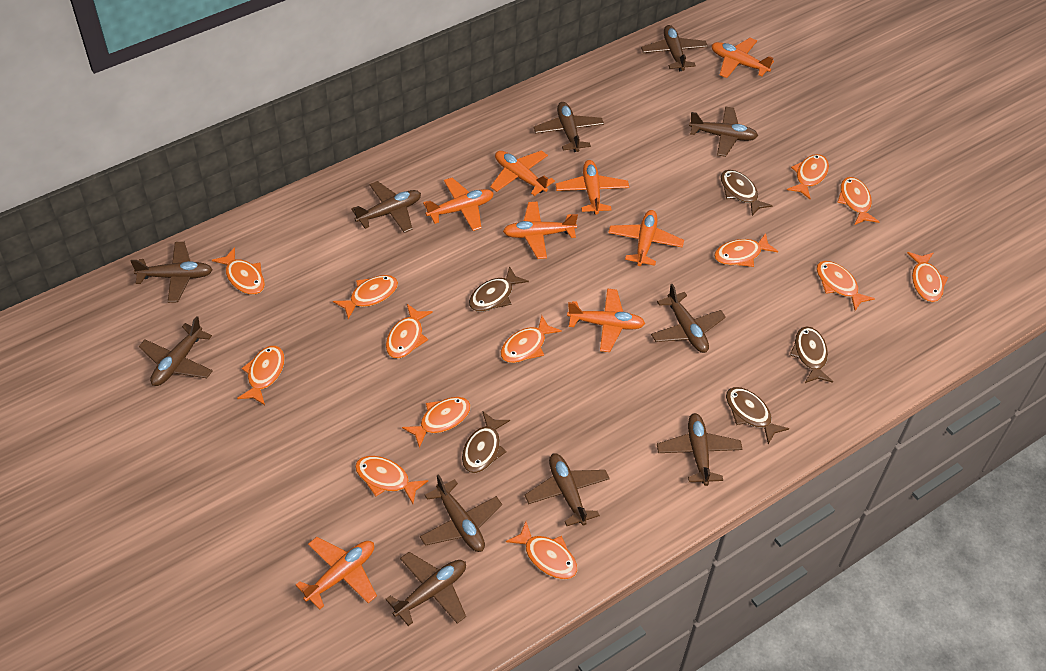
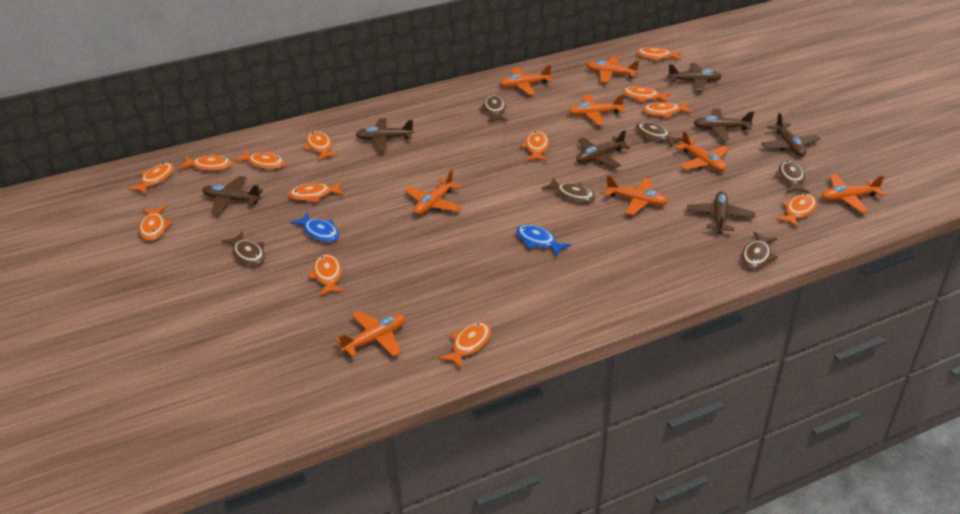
blue fish: none = 0 -> [290,212,339,242] [516,224,571,257] = 2
brown fish: [462,412,510,473] [469,266,529,312] [721,170,773,216] [726,387,789,444] [790,327,833,383] = 5 -> [222,231,266,266] [479,95,508,122] [541,178,596,203] [636,122,683,147] [741,232,778,269] [774,160,810,193] = 6
brown plane: [131,242,213,303] [139,316,213,386] [351,181,421,233] [386,552,466,626] [420,474,502,552] [525,453,610,526] [533,102,604,152] [641,25,708,71] [651,284,726,353] [657,413,742,486] [689,106,758,157] = 11 -> [202,176,263,214] [356,118,414,151] [576,130,630,168] [668,63,722,91] [687,191,755,234] [694,108,754,140] [761,112,820,157] = 7

